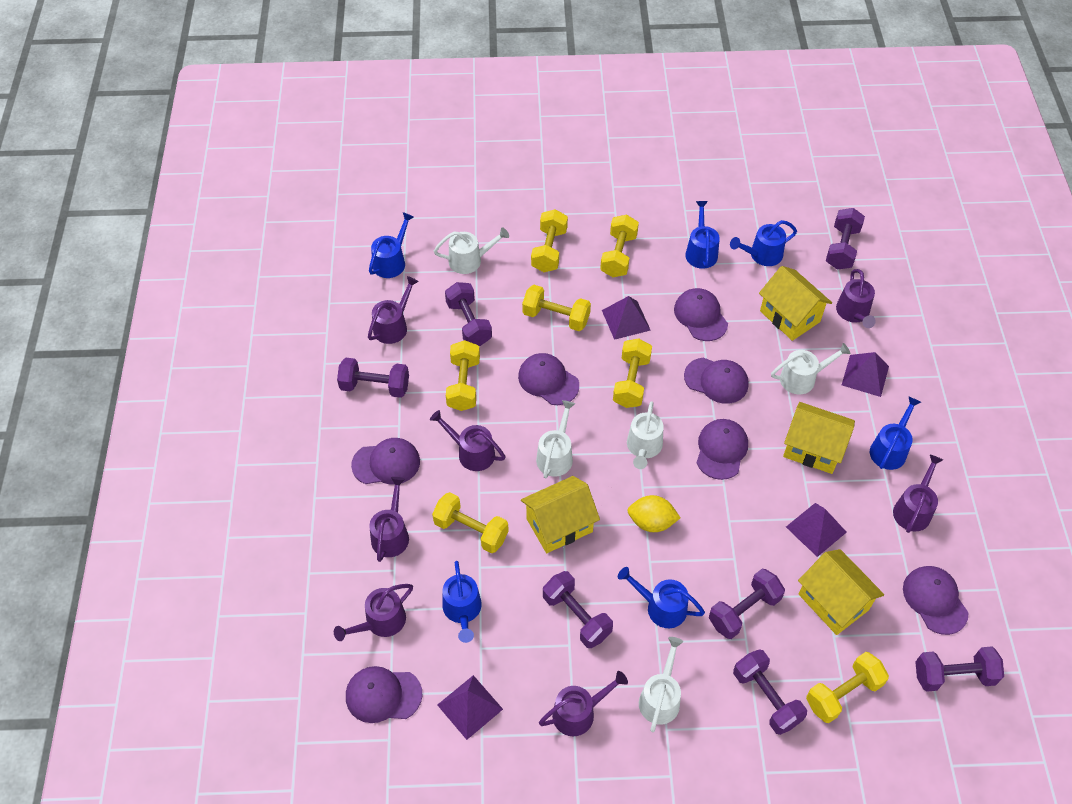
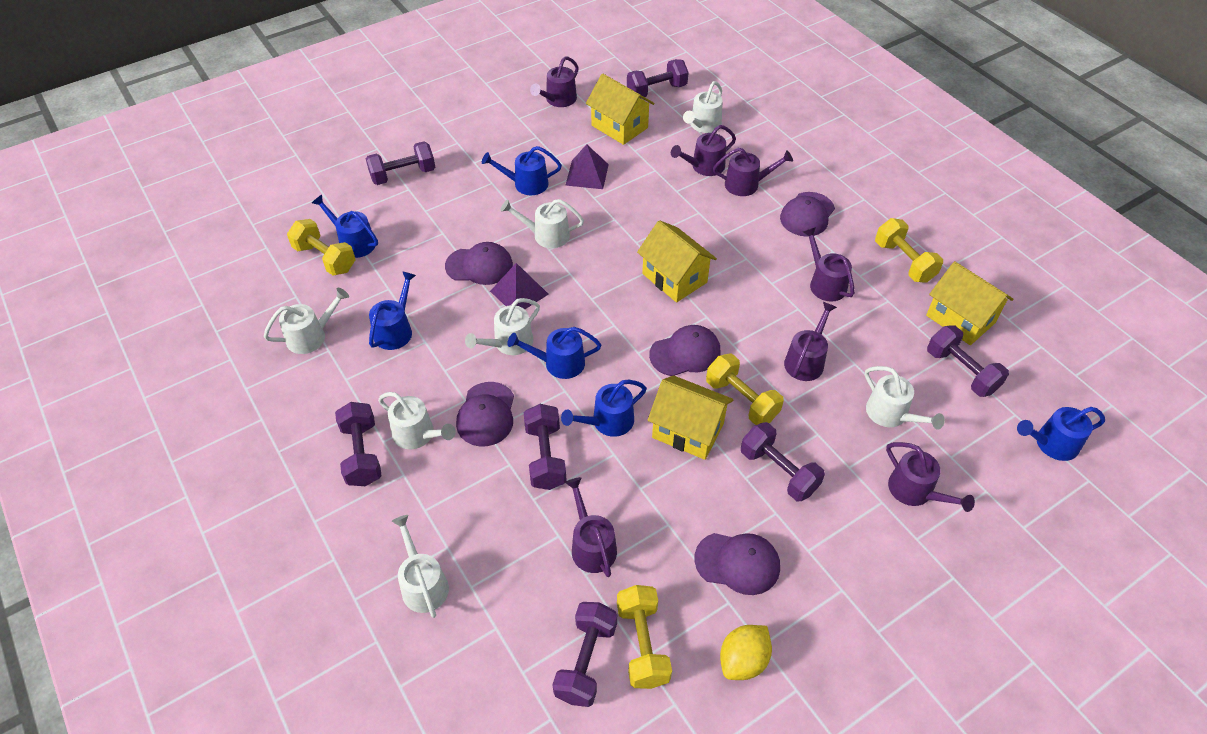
purple cap: [346,666,422,723] [351,438,420,485] [518,353,579,405] [674,288,728,341] [684,358,749,404] [697,419,748,480] [903,566,968,635] = 7 -> [445,242,513,285] [456,382,514,446] [649,325,721,376] [695,533,780,595] [780,192,835,237] = 5
purple pyramid: [437,675,503,740] [602,296,651,340] [786,503,847,557] [842,352,889,397] = 4 -> [490,263,549,309] [565,144,609,189] = 2
white watering can: [434,227,509,274] [536,400,575,478] [627,401,664,469] [639,637,683,732] [771,343,851,395] = 5 -> [264,288,349,354] [378,392,456,449] [392,515,449,618] [465,298,540,355] [501,199,584,248] [683,81,723,133] [865,366,945,430] = 7
yellow dumbbell: [432,492,509,553] [446,340,480,411] [522,285,591,331] [531,209,568,272] [600,214,639,277] [613,339,652,408] [806,652,889,723] = 7 -> [287,219,355,276] [617,585,672,689] [706,353,784,425] [875,218,943,283] = 4

